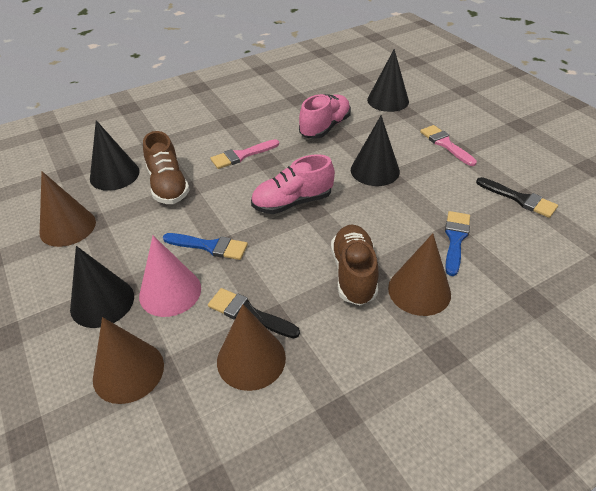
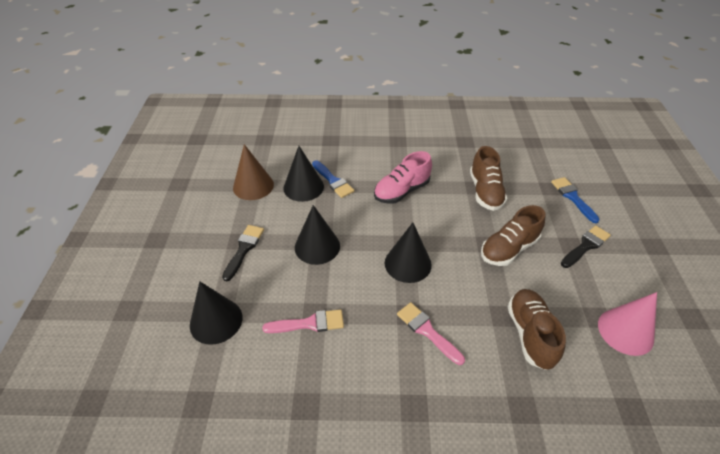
brown cone: [40,171,96,247] [93,317,164,404] [217,304,286,391] [388,233,451,316] = 4 -> [233,144,274,200] = 1
brown shoe: [143,131,190,204] [331,225,379,306] = 2 -> [470,146,508,211] [481,205,545,266] [507,289,566,370] = 3
pink shoe: [251,154,335,214] [299,94,351,139] = 2 -> [374,151,432,204] = 1

